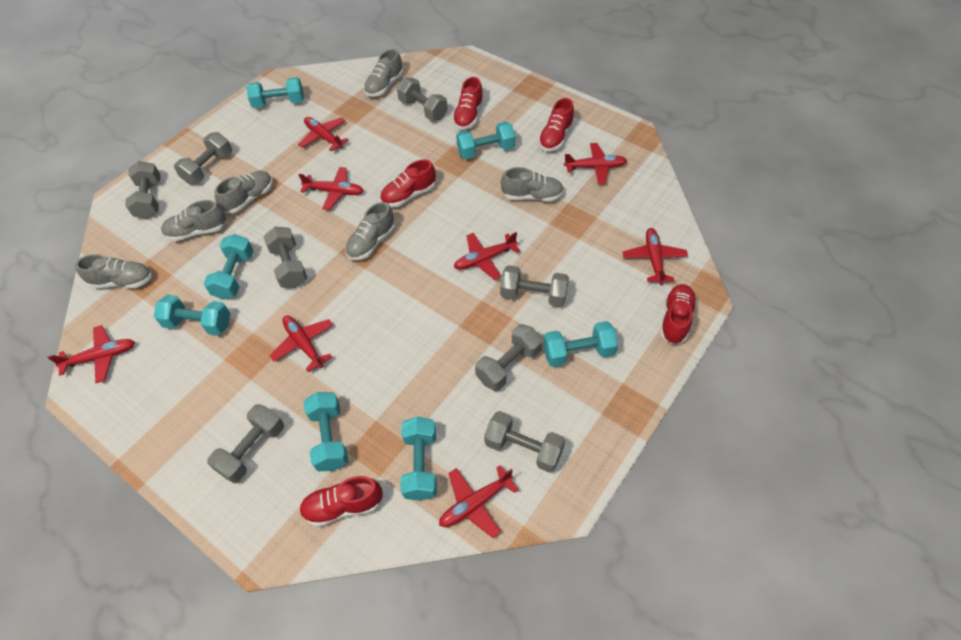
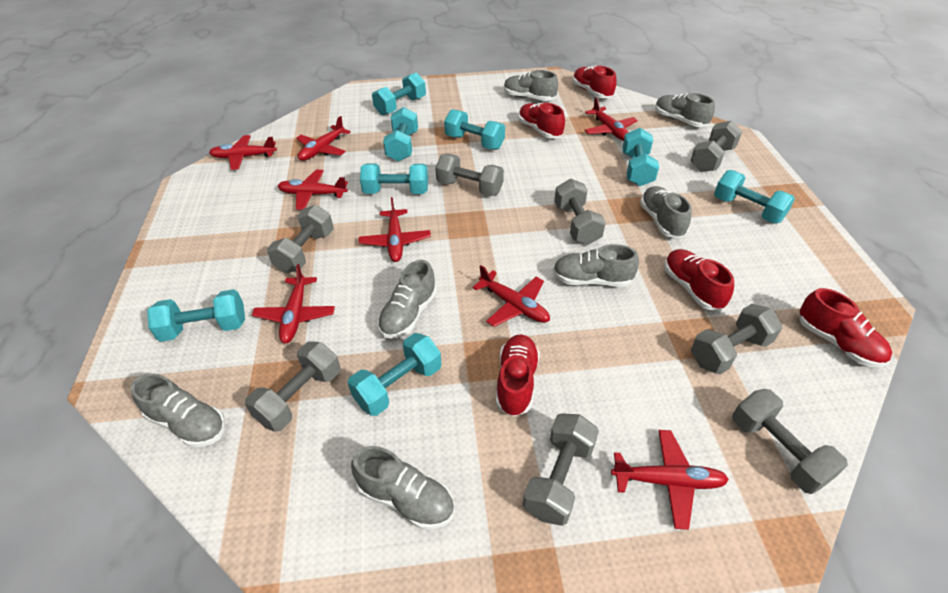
grey shoe: [75,254,152,288] [161,200,226,241] [215,171,273,213] [345,202,395,260] [364,49,403,97] [501,167,564,202] = 6 -> [130,373,225,447] [351,446,454,530] [378,260,437,338] [504,70,558,101] [553,244,639,287] [640,186,692,238] [655,93,715,127] = 7
turquoise dumbbell: [154,295,230,336] [204,234,254,300] [246,77,304,108] [304,392,348,471] [400,417,437,501] [456,122,515,159] [543,321,618,367] = 7 -> [147,289,245,342] [348,333,442,416] [360,164,428,194] [372,73,426,115] [383,107,418,161] [444,109,505,150] [622,128,659,186] [714,170,795,223] = 8

